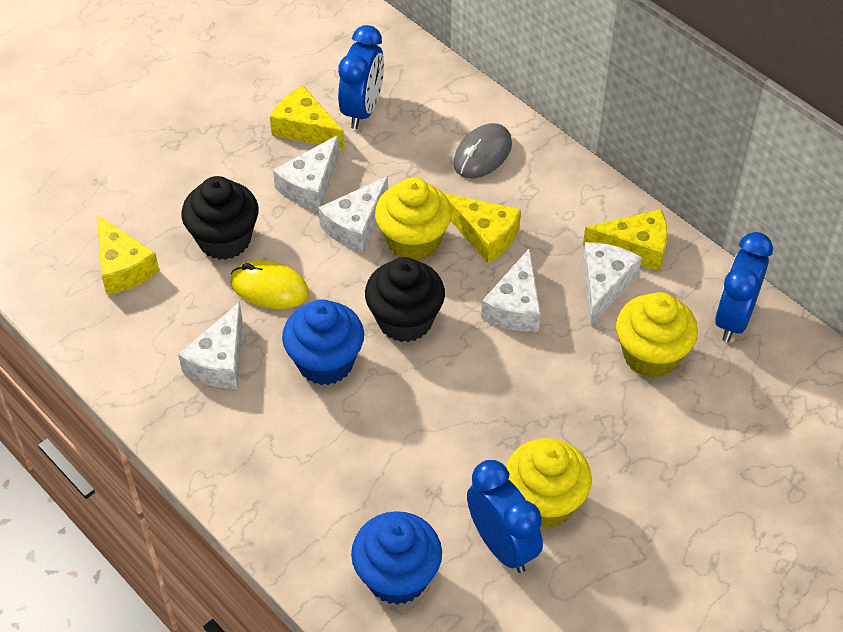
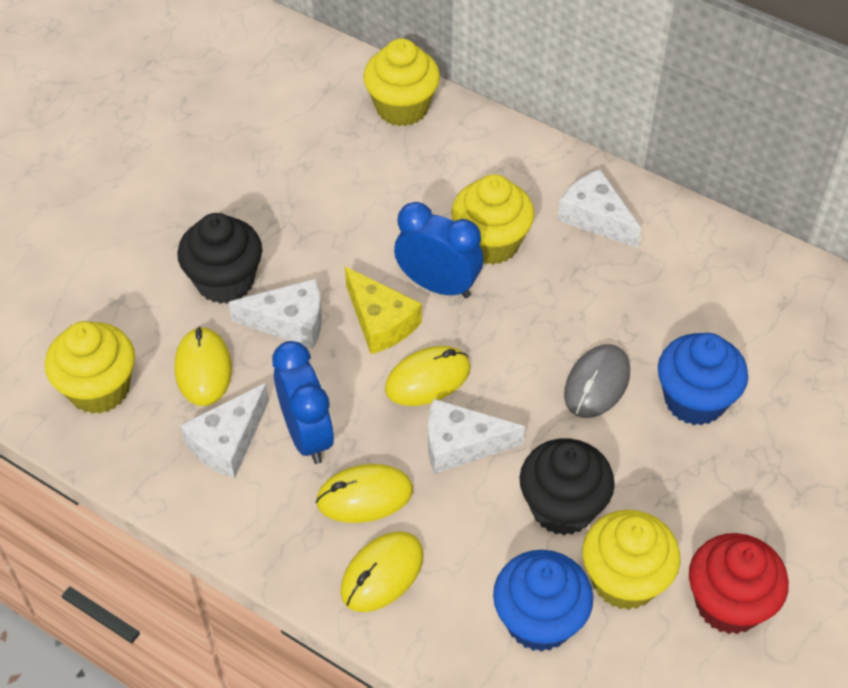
blue clock: [338,25,384,129] [467,460,543,573] [715,232,773,342] = 3 -> [272,341,334,464] [394,202,483,298] = 2
red cupcake: none = 0 -> [689,533,789,634] = 1
white cheese: [178,302,242,389] [273,135,339,210] [318,176,388,253] [481,249,541,332] [583,242,642,325] = 5 -> [180,383,269,478] [228,279,322,349] [428,399,525,474] [557,169,641,248] = 4
yellow cheese: [97,215,160,295] [270,86,345,150] [444,193,521,263] [583,209,667,271] = 4 -> [345,267,422,354] = 1
yellow cupcake: [375,177,452,261] [506,438,592,529] [616,292,698,378] = 3 -> [45,321,135,414] [363,38,440,126] [451,174,534,265] [582,510,681,610] = 4
yellow mouse: [230,260,309,309] = 1 -> [174,326,232,406] [316,464,413,523] [341,531,424,612] [385,346,471,406] = 4

